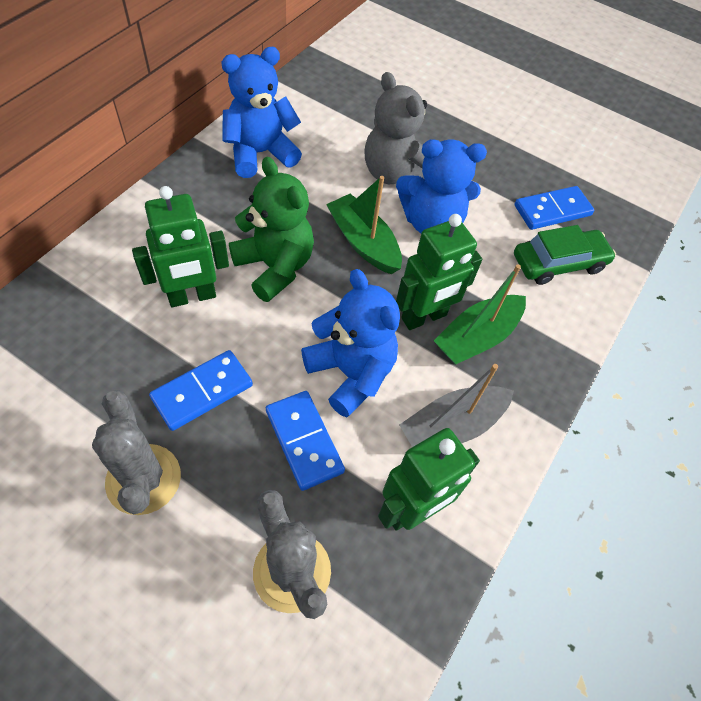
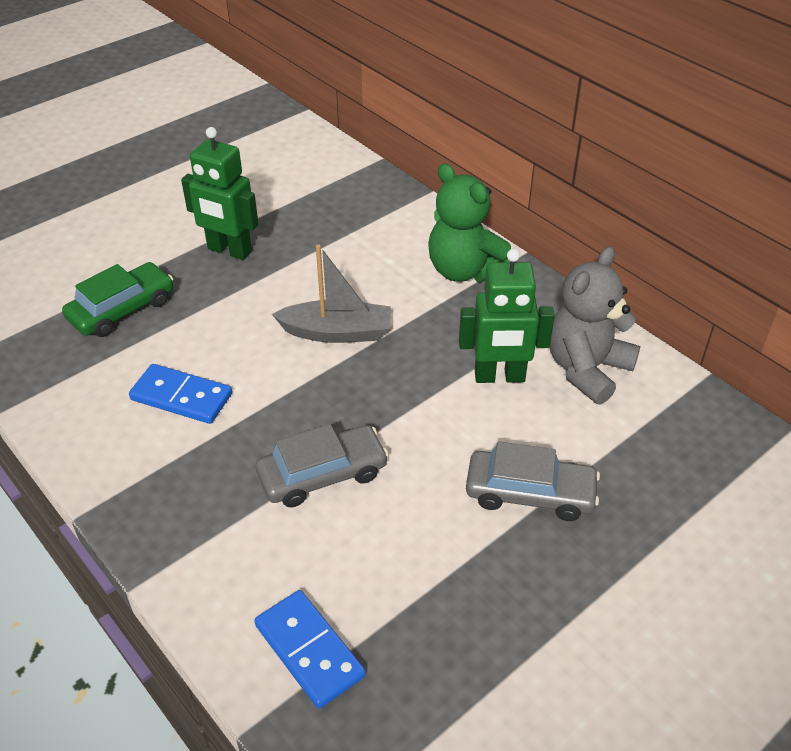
blue domino: [149,350,253,431] [266,391,345,491] [515,186,594,230] = 3 -> [129,364,232,424] [254,590,366,709] = 2
blue teddy bear: [221,47,302,178] [301,269,400,418] [396,139,487,233] = 3 -> none = 0
green boat: [326,176,402,274] [434,264,526,365] = 2 -> none = 0
green robot: [132,186,229,307] [378,428,480,531] [396,214,482,330] = 3 -> [181,127,258,260] [459,249,555,383] = 2
grey cactus: [92,390,181,515] [253,490,331,619] = 2 -> none = 0
grey car: none = 0 -> [256,424,389,507] [466,441,600,521] = 2

